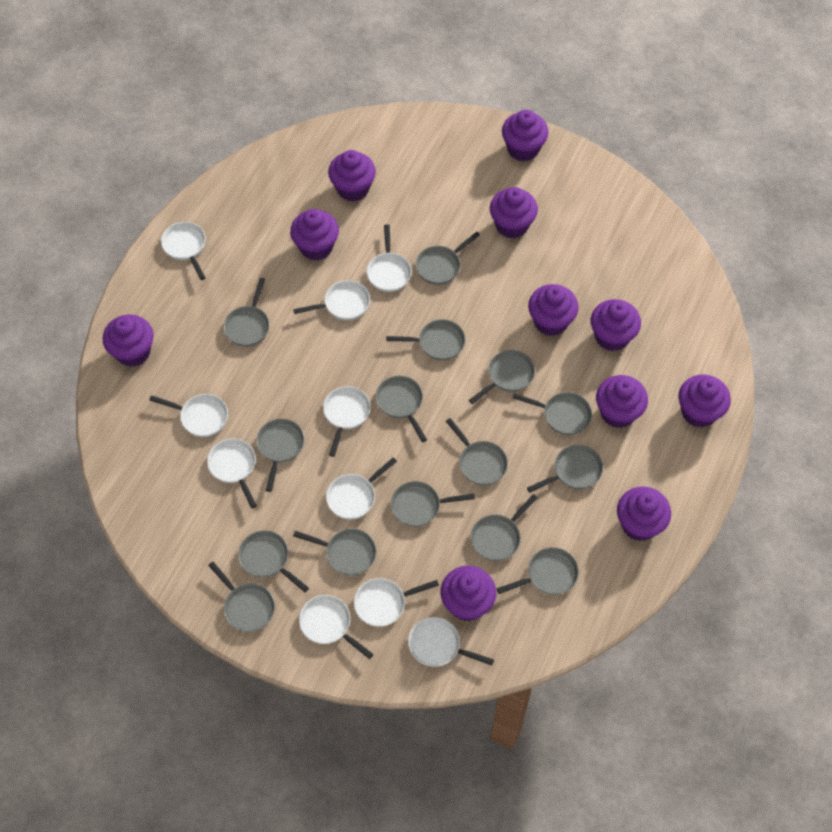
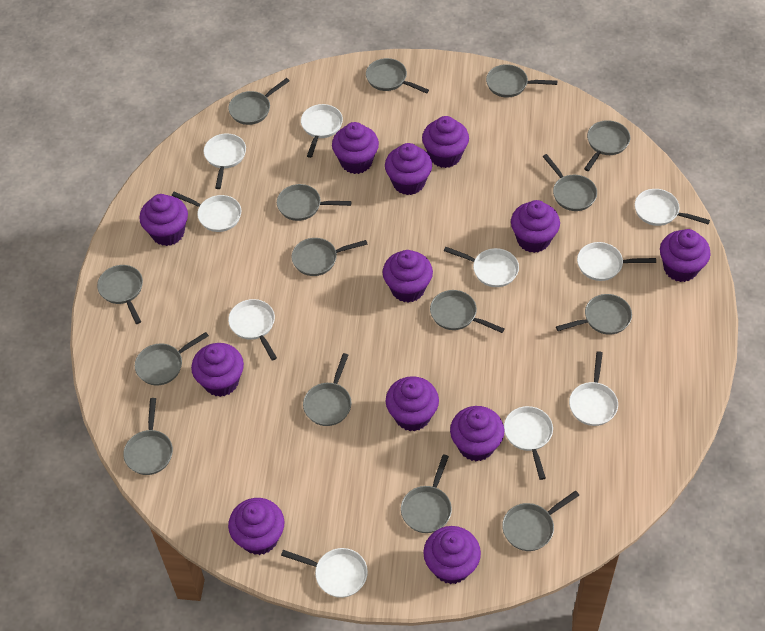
purple cupcake: [103,315,154,367] [290,209,339,261] [328,150,376,202] [440,566,496,621] [490,187,538,238] [502,110,549,161] [528,284,579,336] [591,299,641,351] [596,375,648,428] [617,486,671,541] [678,374,731,428] = 11 -> [139,194,188,246] [191,343,244,397] [228,498,284,555] [332,122,379,174] [383,250,433,303] [385,143,432,195] [386,376,439,431] [422,116,469,168] [423,526,481,584] [450,406,504,462] [511,200,560,253] [660,229,711,282] = 12

